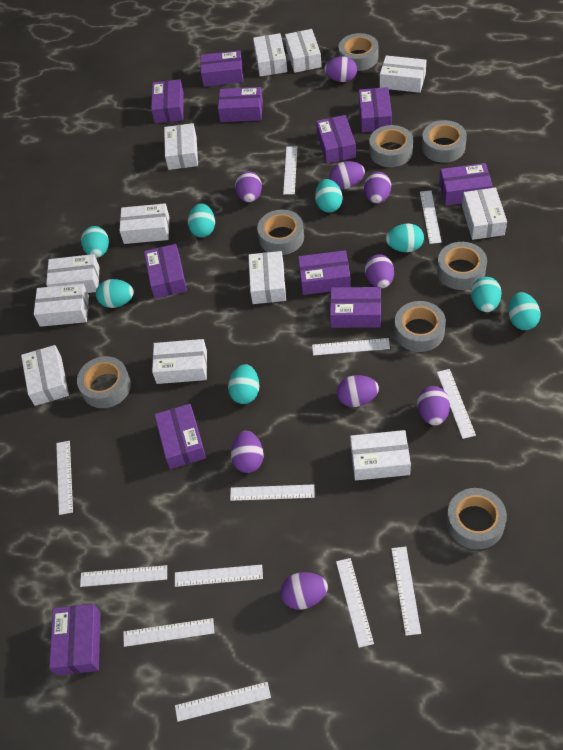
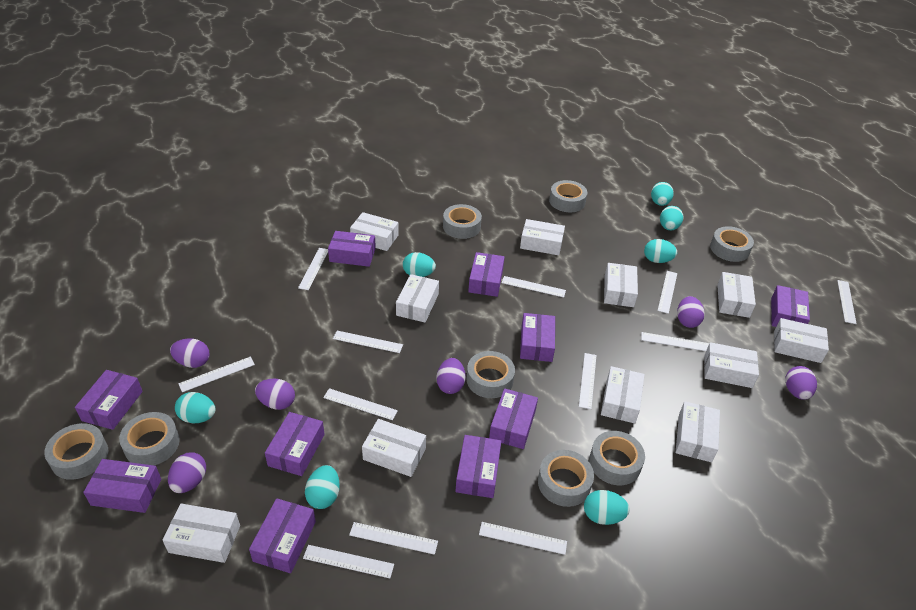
purple box: [49,604,100,675] [144,244,187,299] [151,79,184,123] [155,404,206,469] [201,50,243,87] [218,87,263,122] [298,250,351,295] [316,115,356,164] [330,287,381,328] [359,87,392,132] [439,163,493,205] = 11 -> [75,370,143,430] [83,459,161,513] [249,498,316,573] [265,412,325,476] [328,231,376,267] [455,435,501,498] [468,252,505,297] [489,388,538,449] [520,313,555,362] [771,285,810,327] = 10
purple egg: [231,431,264,473] [235,171,262,202] [280,572,328,610] [324,56,357,82] [329,161,365,189] [337,375,379,407] [364,172,391,204] [365,254,394,289] [417,386,450,426] = 9 -> [168,452,206,493] [170,338,210,368] [255,379,295,410] [436,358,466,394] [677,296,705,328] [785,366,817,400] = 6
turquoise egg: [81,226,109,258] [96,279,134,308] [188,203,215,237] [228,364,259,404] [315,179,342,213] [386,224,424,252] [471,277,502,312] [508,292,540,330] = 8 -> [175,392,215,423] [305,465,340,509] [403,252,436,277] [584,490,630,525] [644,239,677,263] [651,182,674,206] [660,206,683,230] = 7
white box: [21,345,69,406] [34,284,89,327] [46,254,100,293] [119,203,169,244] [152,339,207,384] [164,123,198,170] [248,251,286,304] [253,33,287,77] [285,29,321,73] [350,430,411,480] [380,55,427,93] [462,188,507,240] = 12 -> [163,504,240,563] [350,212,399,251] [362,419,426,477] [396,274,439,322] [520,219,565,255] [601,366,645,423] [604,263,638,307] [676,401,720,462] [704,342,759,388] [717,272,756,318] [774,318,829,363] = 11

